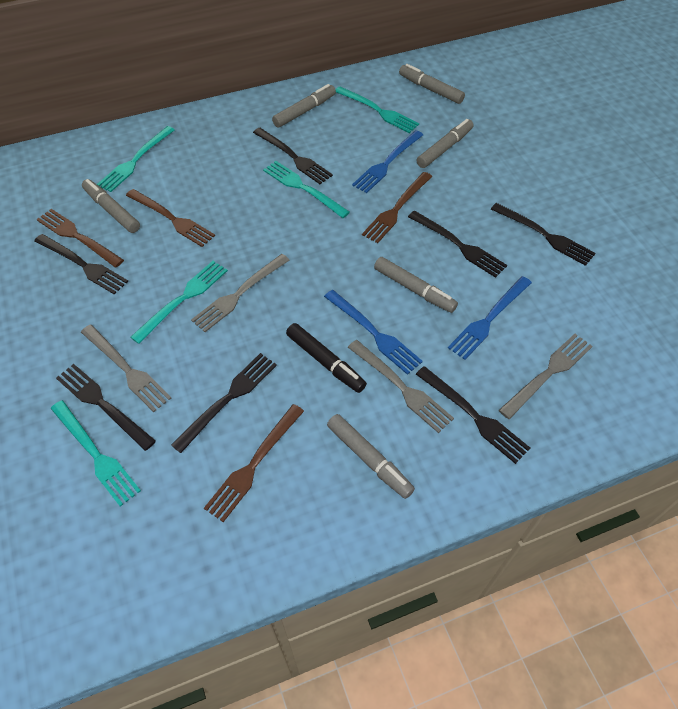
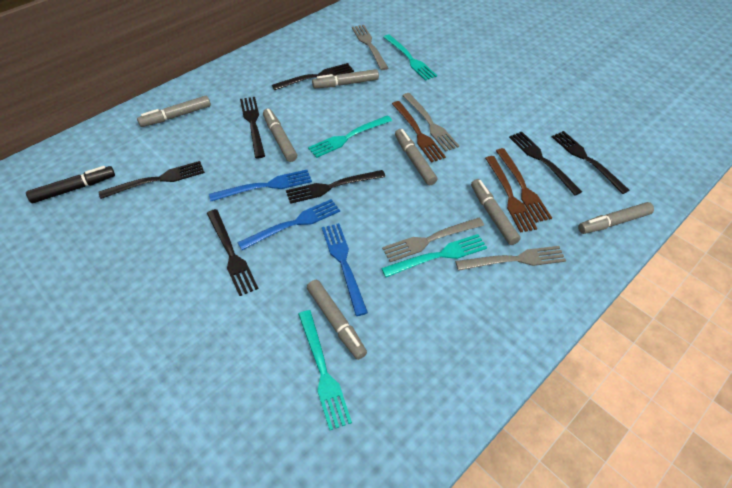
brown fork: [37,209,124,267] [126,189,215,247] [204,404,304,522] [362,172,432,243] = 4 -> [392,101,446,163] [485,156,537,233] [496,148,552,223] = 3
grey marker: [82,179,140,233] [272,84,336,127] [327,414,415,499] [374,257,458,313] [399,64,465,104] [417,119,473,168] = 6 -> [137,96,211,127] [263,109,297,162] [307,280,367,360] [312,69,379,88] [395,129,437,185] [471,179,520,245] [578,202,654,234] = 7
turquoise fork: [51,400,141,507] [97,126,175,192] [130,261,228,344] [263,161,350,218] [336,87,419,133] = 5 -> [298,310,352,430] [308,115,392,158] [381,234,487,277] [383,34,437,81] = 4

